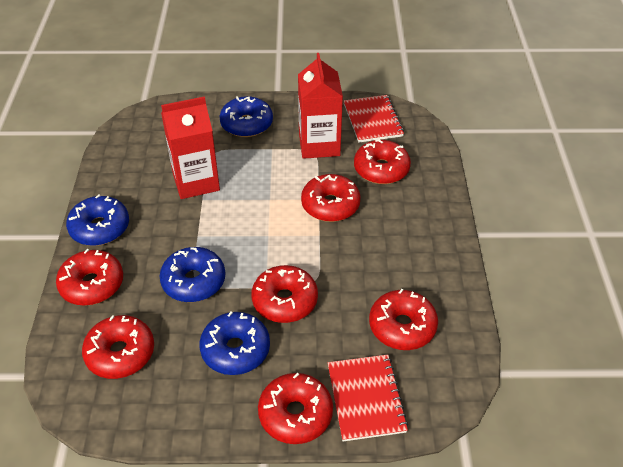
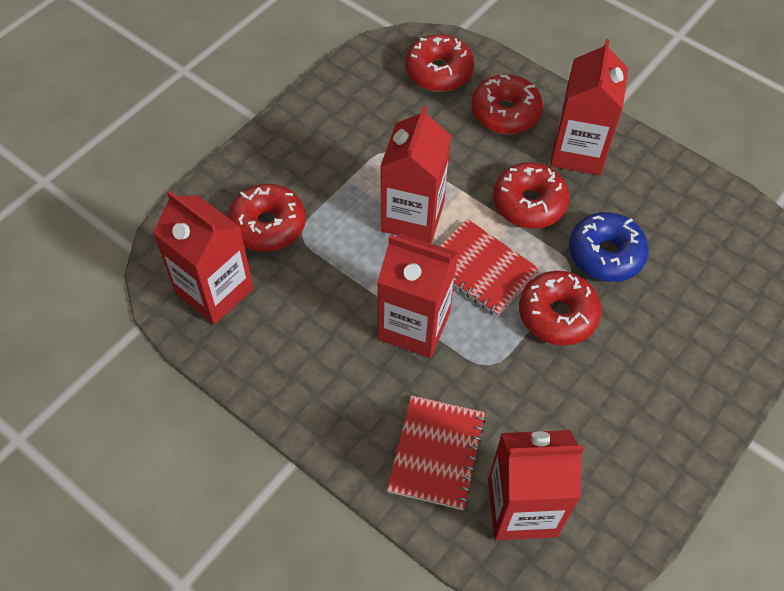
blue donut: [66,195,129,246] [160,247,225,302] [199,312,270,375] [220,96,273,137] = 4 -> [569,212,649,282] = 1
red carton: [161,96,220,199] [298,53,343,159] = 2 -> [153,191,253,325] [377,233,458,358] [380,106,451,243] [488,430,584,540] [550,39,628,175] = 5
red donut: [56,249,123,306] [82,315,154,379] [251,265,318,323] [258,373,333,444] [301,174,361,222] [354,140,411,184] [369,289,438,350] = 7 -> [228,184,306,252] [405,34,474,92] [471,74,543,134] [493,162,570,228] [519,271,602,345] = 5

